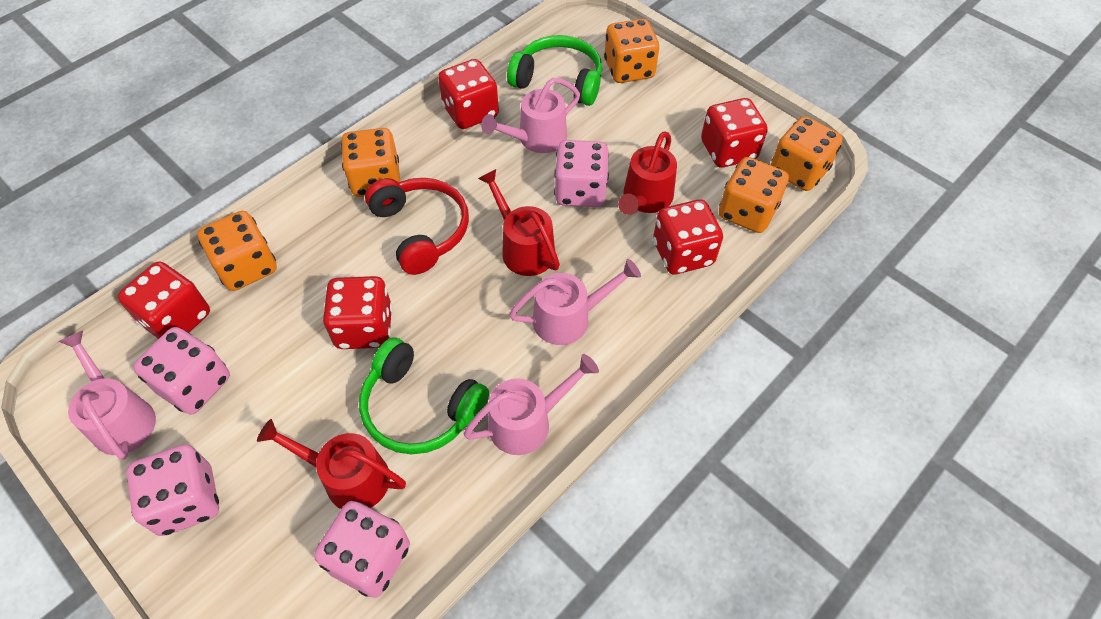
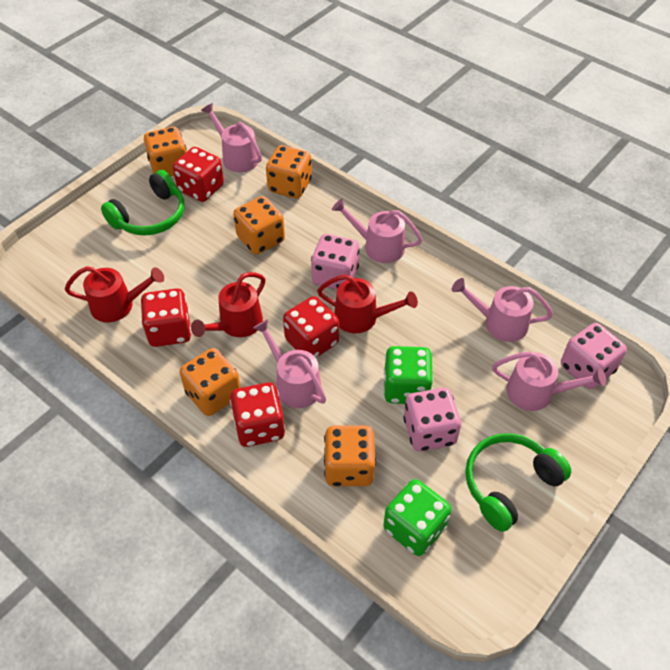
green dice: none = 0 -> [383,346,433,404] [383,479,451,556] = 2
pink dice: [127,444,219,536] [133,327,230,415] [314,501,410,598] [554,140,609,207] = 4 -> [311,234,360,289] [403,388,461,452] [561,323,627,389] = 3
pink watering can: [58,331,156,459] [464,354,599,455] [481,78,580,153] [509,259,641,345] = 4 -> [201,103,262,172] [253,319,326,408] [332,199,423,263] [452,278,553,342] [492,351,606,411] = 5
red dice: [118,261,210,339] [323,276,392,349] [438,59,499,129] [653,199,723,274] [701,98,768,168] = 5 -> [141,288,191,347] [173,147,224,202] [230,382,285,447] [283,296,339,358] = 4
red headphones: [365,178,469,275] = 1 -> none = 0

